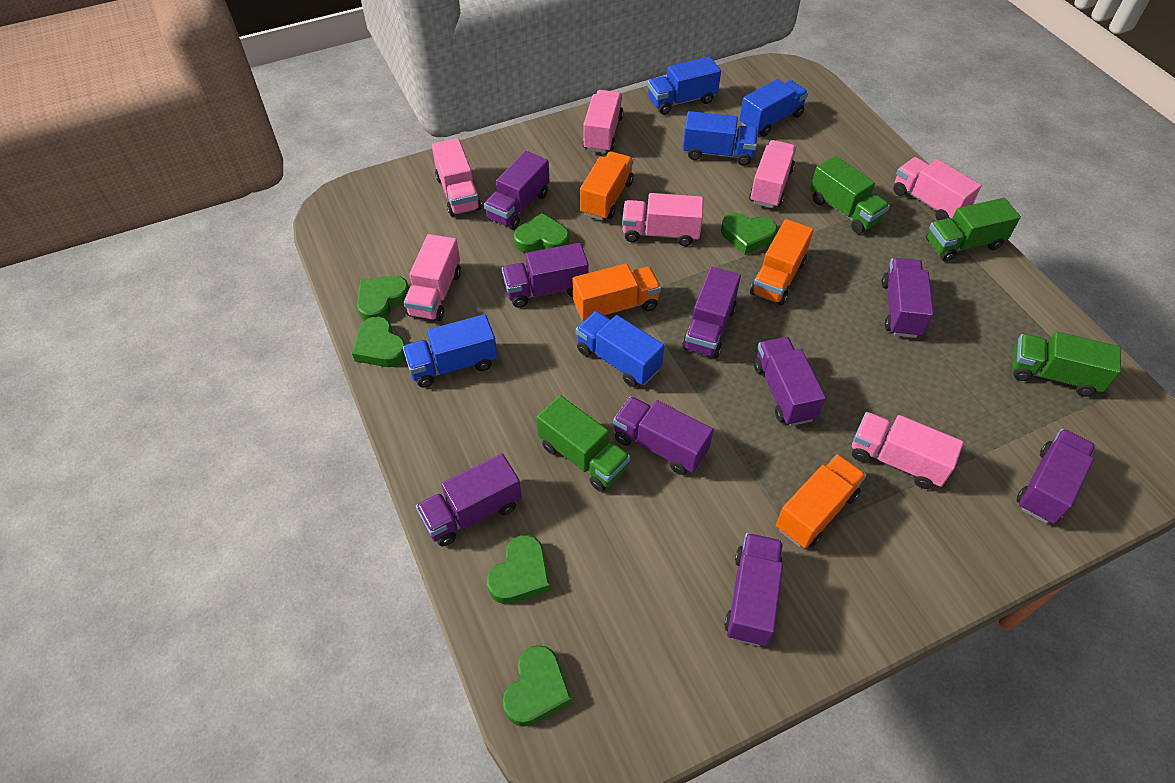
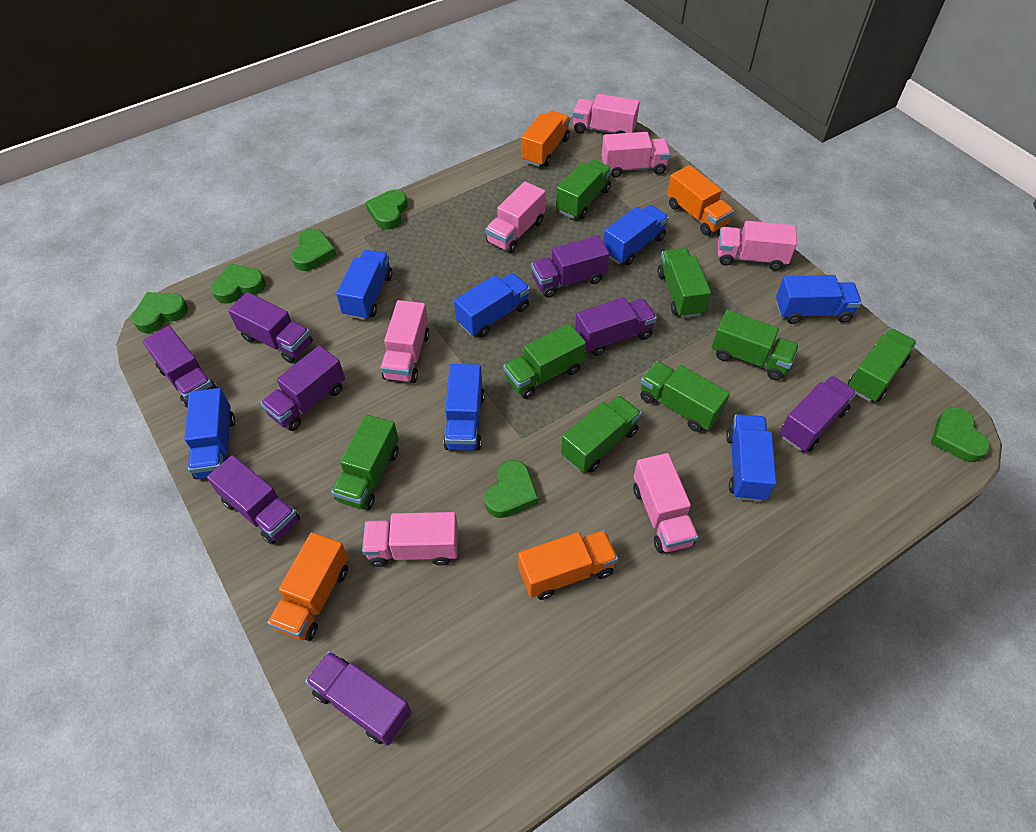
blue truck: [403,314,498,388] [576,311,664,387] [647,57,721,115] [683,111,758,166] [739,79,808,137] = 5 -> [184,388,235,479] [336,250,393,320] [443,364,485,451] [454,273,530,337] [603,205,669,265] [726,414,776,501] [776,275,862,324] = 7
green truck: [536,395,630,492] [810,156,890,234] [926,198,1021,262] [1013,332,1121,397] = 4 -> [331,414,399,510] [503,324,586,399] [556,160,612,219] [561,395,641,473] [640,361,730,432] [658,248,711,318] [711,310,799,380] [848,328,916,402] = 8
purple truck: [416,454,522,546] [484,151,550,230] [502,243,588,308] [613,396,714,475] [682,267,741,358] [724,533,783,646] [754,337,826,426] [882,258,934,338] [1016,429,1096,524] = 9 -> [142,326,218,407] [207,455,300,545] [228,292,313,363] [261,346,345,431] [305,651,412,746] [531,235,609,298] [575,297,657,356] [780,376,857,452] = 8

